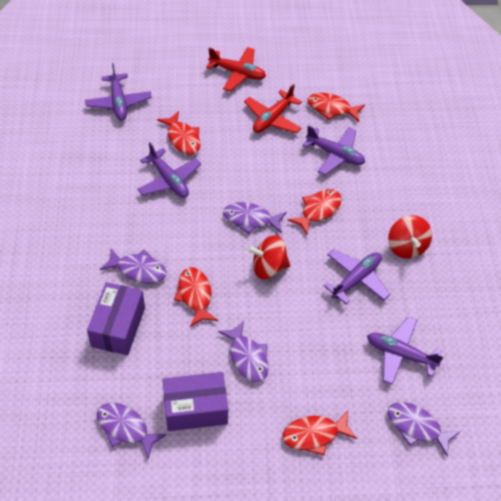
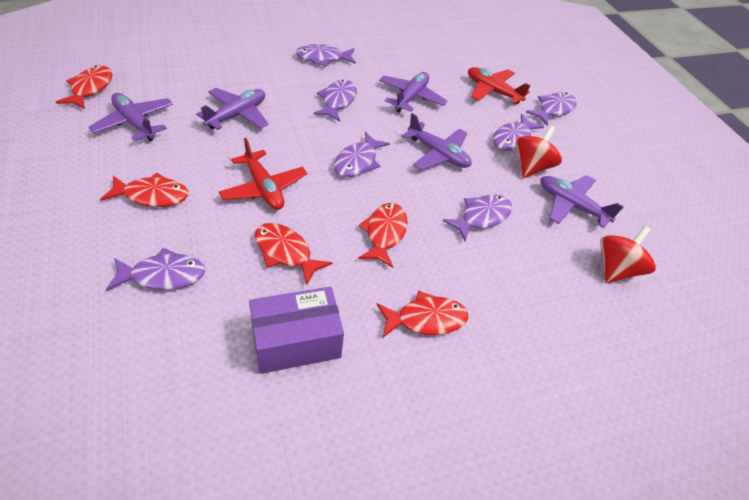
purple box: [87,282,145,355] [163,372,228,431] = 2 -> [249,287,344,374] = 1
purple fish: [97,403,167,459] [100,248,167,283] [218,321,269,382] [223,202,287,234] [388,402,460,457] = 5 -> [106,248,205,291] [296,44,356,66] [313,80,357,121] [334,132,390,177] [443,195,512,242] [493,114,544,151] [526,93,577,125] = 7

